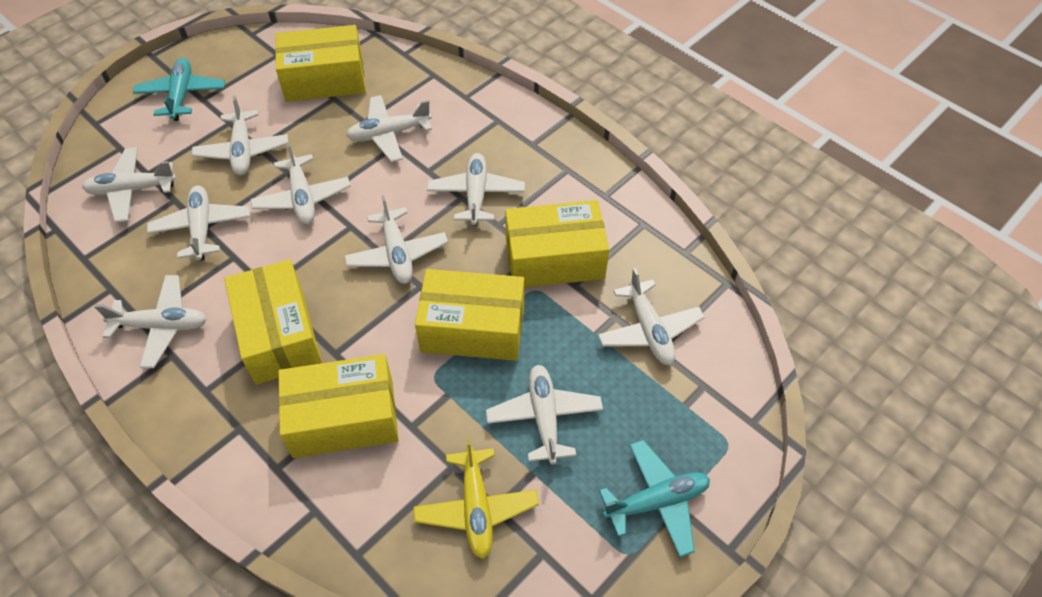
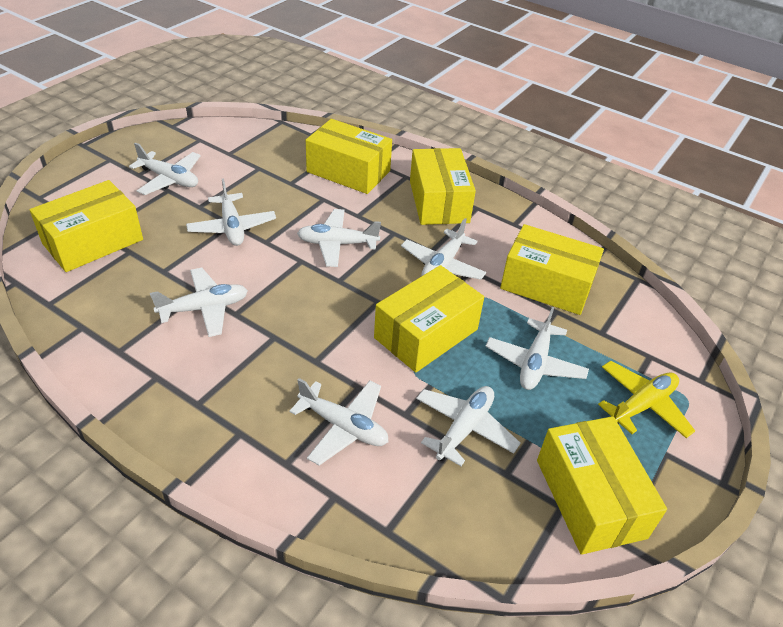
turquoise plane: [133,58,225,121] [599,440,710,557] = 2 -> none = 0
white plane: [82,147,177,222] [94,275,207,368] [147,186,250,261] [192,96,288,175] [251,142,350,224] [344,195,448,284] [346,95,432,162] [427,153,525,226] [486,365,603,465] [598,268,705,365] = 10 -> [129,143,201,195] [150,268,248,337] [186,179,276,246] [290,378,389,465] [297,209,381,267] [401,218,486,280] [416,386,521,466] [485,307,589,390] = 8
yellow box: [224,259,322,385] [275,25,365,102] [279,354,398,458] [415,269,524,361] [505,200,609,288] = 5 -> [30,180,143,272] [306,119,392,194] [374,265,484,373] [410,148,476,225] [500,224,604,315] [537,416,667,555] = 6

